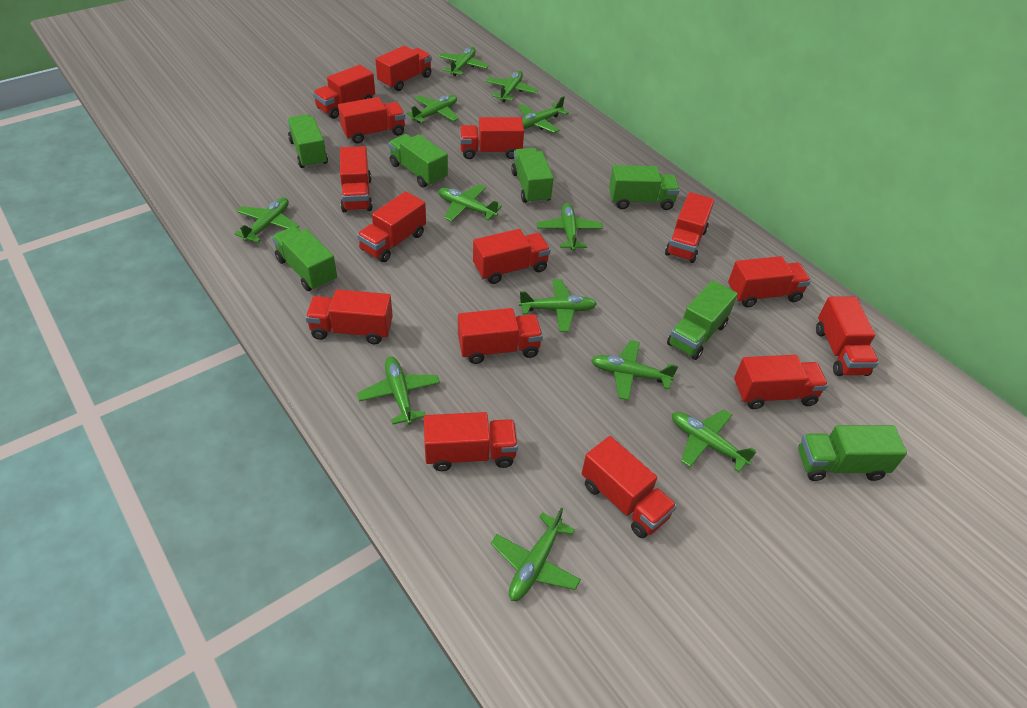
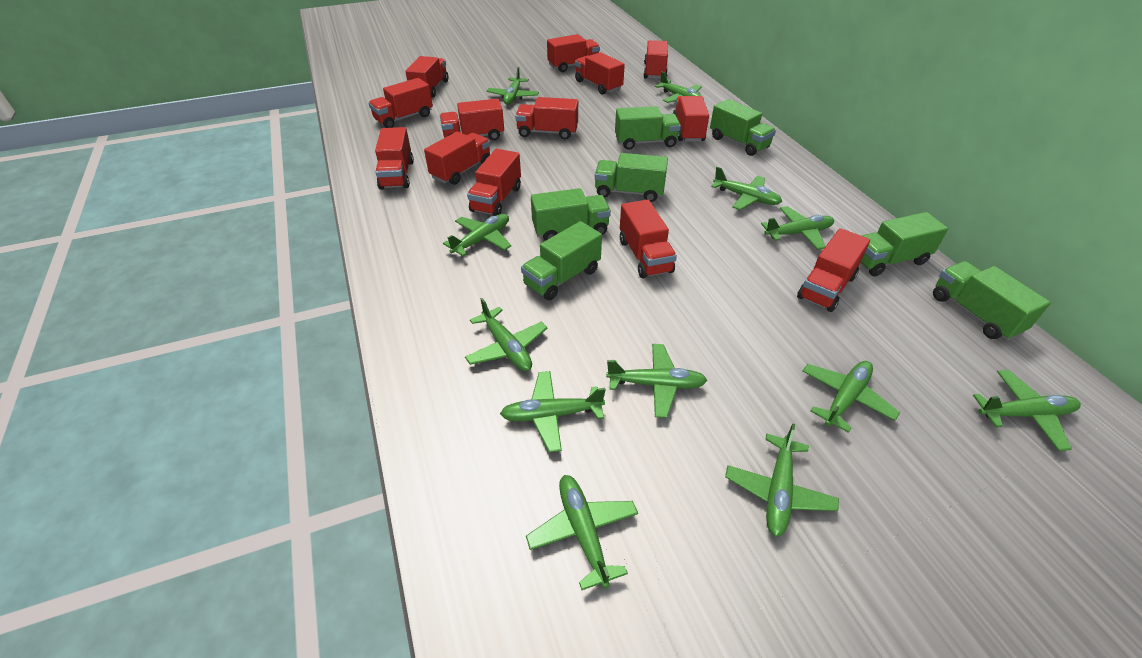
red truck: [305,289,393,344] [313,65,375,119] [338,97,405,143] [340,146,373,212] [357,191,426,262] [375,46,432,91] [424,412,518,471] [458,308,543,364] [460,117,524,159] [473,229,551,284] [582,436,677,538] [665,192,714,263] [728,256,811,308] [734,355,828,409] [816,297,879,376] = 15 -> [368,78,433,128] [375,127,414,190] [405,56,448,98] [424,131,490,185] [440,99,504,140] [467,149,521,216] [515,97,578,140] [547,34,600,72] [575,52,625,95] [620,199,677,278] [643,40,668,79] [673,96,709,142] [797,228,870,312] = 13

